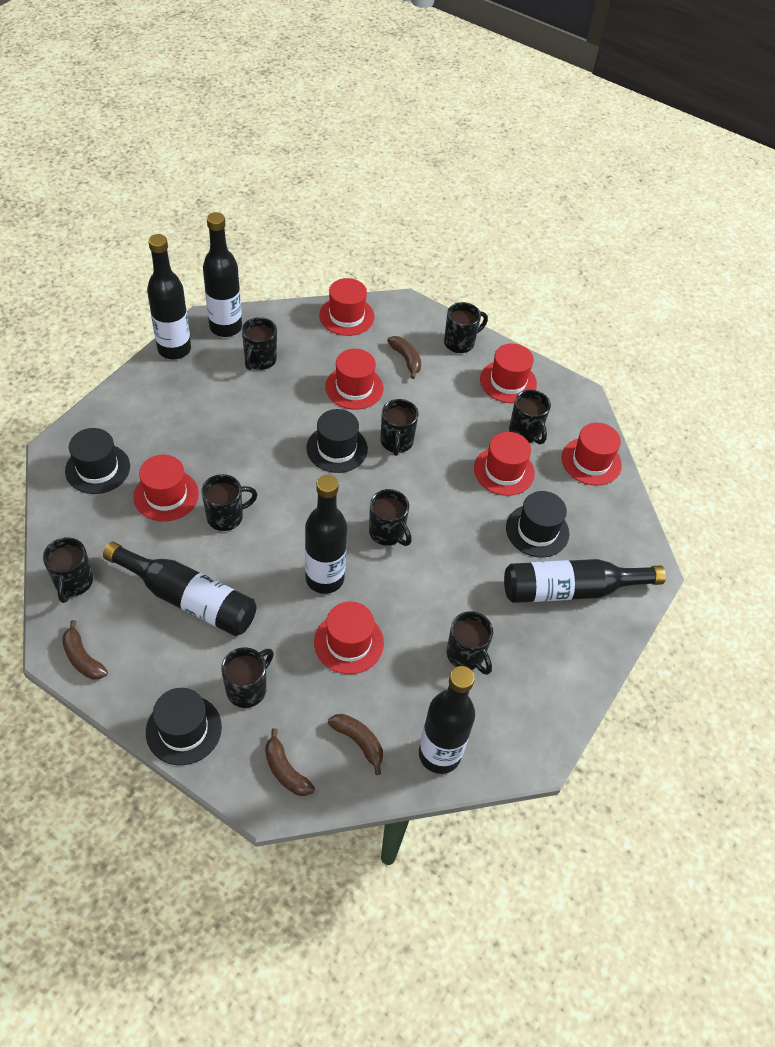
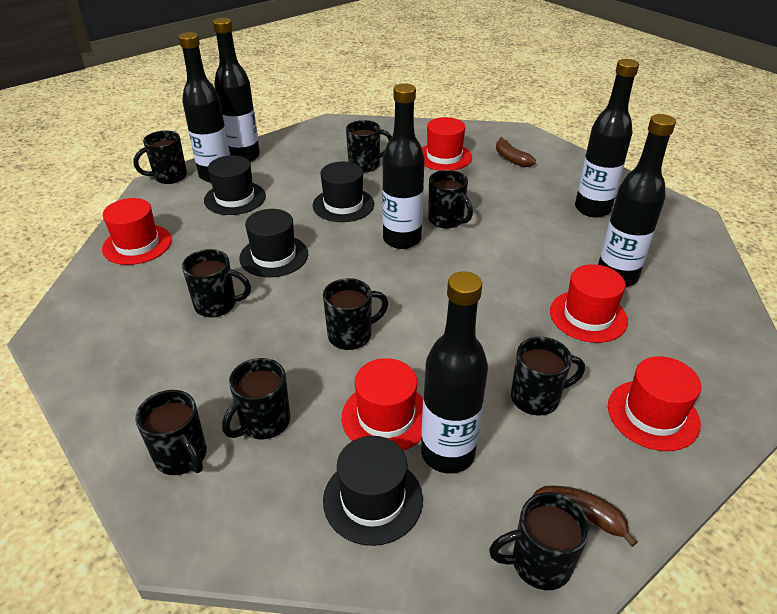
brown banana: [62,620,108,679] [265,728,315,796] [328,714,383,775] [387,336,421,379] = 4 -> [496,137,536,167] [533,486,637,547] = 2
red hat: [133,455,199,522] [314,602,384,674] [319,278,375,336] [325,349,384,410] [474,432,535,496] [480,344,537,403] [562,423,622,486] = 7 -> [102,198,172,265] [342,358,423,451] [422,117,472,171] [550,264,628,343] [608,356,701,451] = 5

